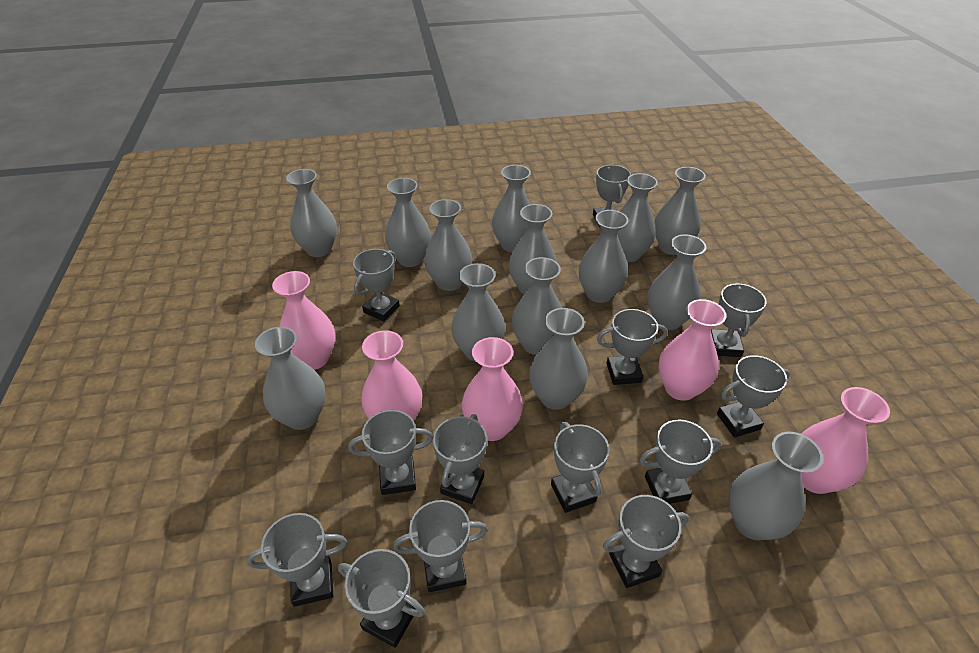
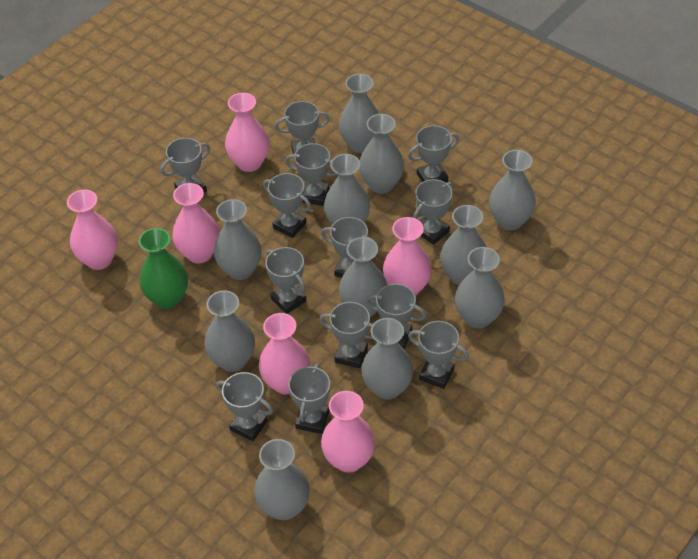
green vase: none = 0 -> [139,228,188,309] = 1
grey vase: [255,327,326,430] [286,169,337,257] [385,178,431,267] [424,199,472,291] [451,263,505,361] [492,165,531,252] [509,204,557,294] [512,257,562,355] [529,308,588,410] [579,210,628,303] [617,173,658,262] [647,235,707,330] [654,167,706,255] [728,432,823,540] = 14 -> [204,290,255,372] [214,199,262,280] [254,439,310,520] [324,154,370,225] [339,74,380,153] [339,237,388,317] [359,114,404,194] [362,318,413,400] [440,205,486,285] [455,247,505,329] [489,150,536,230] = 11
pink vase: [272,271,335,370] [361,330,422,421] [462,337,523,441] [658,299,727,401] [800,387,890,494] = 5 -> [67,190,118,270] [172,183,220,264] [225,93,269,172] [259,313,310,394] [321,391,375,473] [383,217,432,296] = 6

